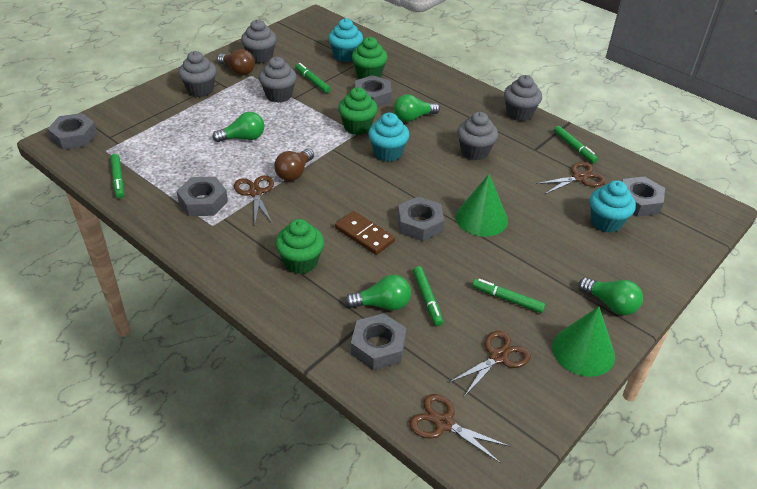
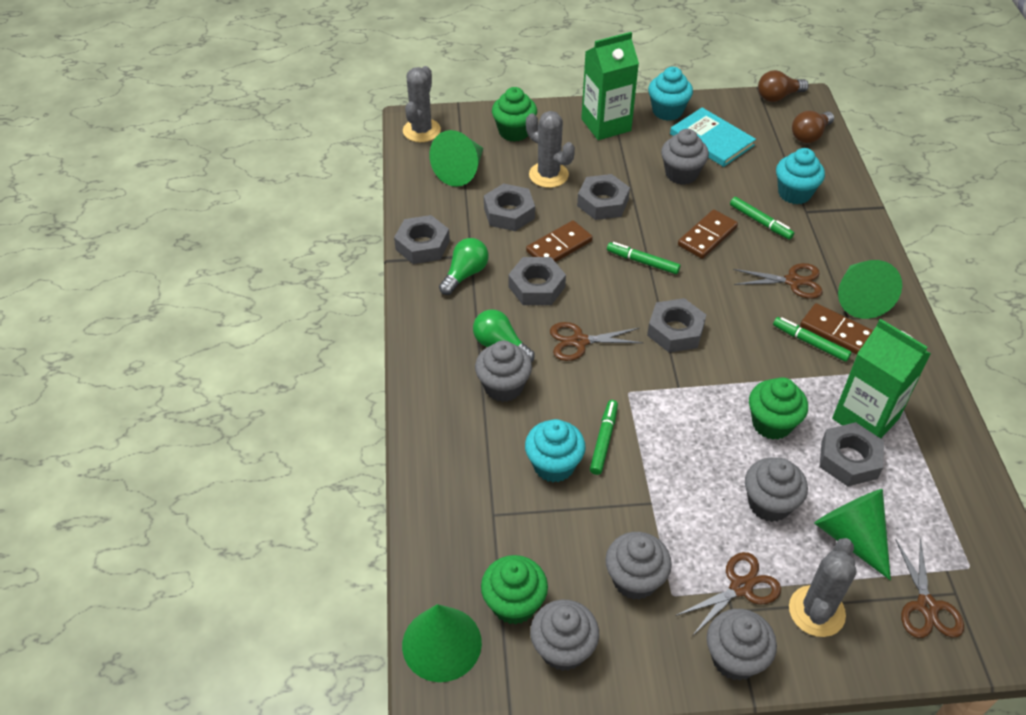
brown domino: [335,211,395,255] = 1 -> [526,220,593,262] [678,209,738,259] [800,303,873,355] = 3
green carton: none = 0 -> [581,32,639,140] [832,319,931,438] = 2
green cone: [456,174,508,237] [552,307,615,377] = 2 -> [402,604,482,682] [429,130,483,187] [814,489,891,580] [838,260,902,319] = 4
green light bulb: [212,112,264,142] [345,275,411,310] [394,94,440,122] [578,278,643,315] = 4 -> [439,238,489,295] [473,309,535,362] = 2
green marker: [110,154,124,198] [295,63,331,93] [413,266,443,326] [472,279,545,313] [554,126,598,163] = 5 -> [590,400,618,475] [607,242,680,274] [730,197,794,239] [773,317,852,362] = 4
grey cactus: none = 0 -> [403,66,441,142] [526,111,575,188] [789,538,857,637] = 3
grey cupcake: [178,51,217,97] [241,19,277,63] [259,57,297,103] [457,112,498,161] [504,75,542,121] = 5 -> [475,341,532,402] [530,600,599,671] [606,532,672,600] [661,129,709,185] [707,609,777,681] [745,457,808,522] = 6
turquoise book: none = 0 -> [670,108,756,167] = 1

